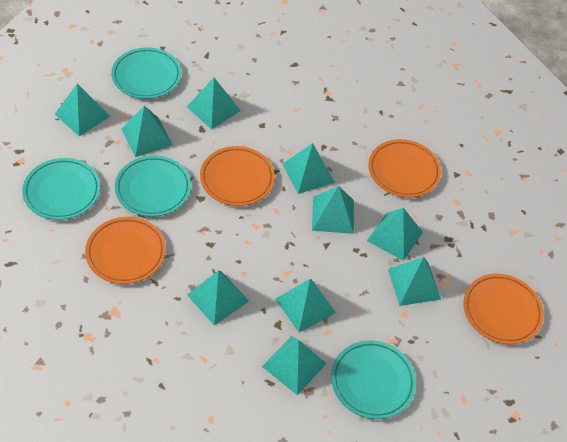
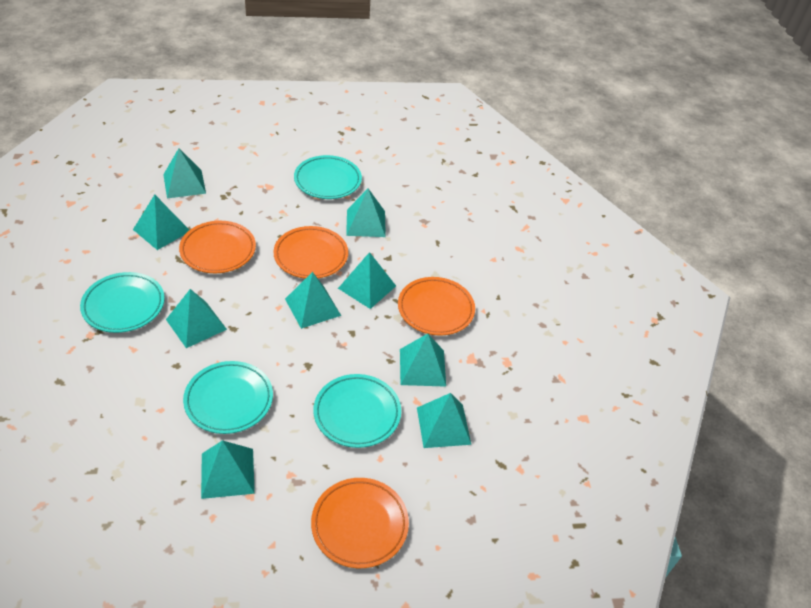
turquoise pyramid: [55,84,110,136] [122,106,173,157] [187,78,241,129] [187,270,249,325] [262,336,327,395] [276,279,336,332] [282,143,335,194] [312,186,354,234] [367,208,423,261] [388,257,441,306] = 10 -> [133,194,189,250] [163,148,206,198] [166,289,227,348] [201,440,255,499] [285,272,341,329] [338,252,396,309] [346,189,386,237] [400,334,446,387] [417,393,471,448] = 9

